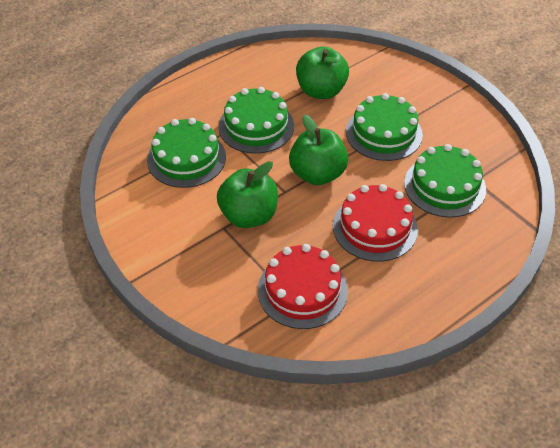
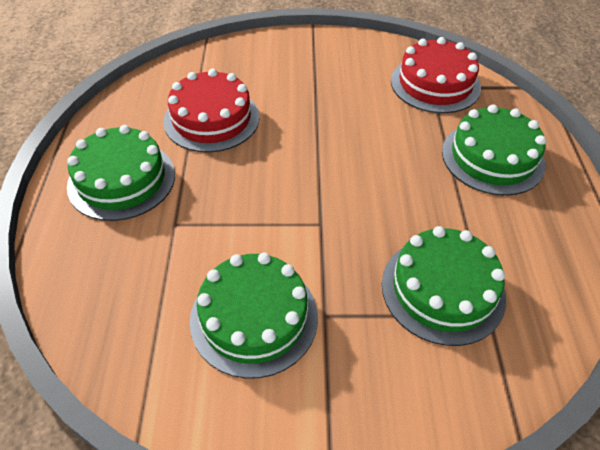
green apple: [217,161,278,228] [289,115,348,185] [296,46,349,99] = 3 -> none = 0

